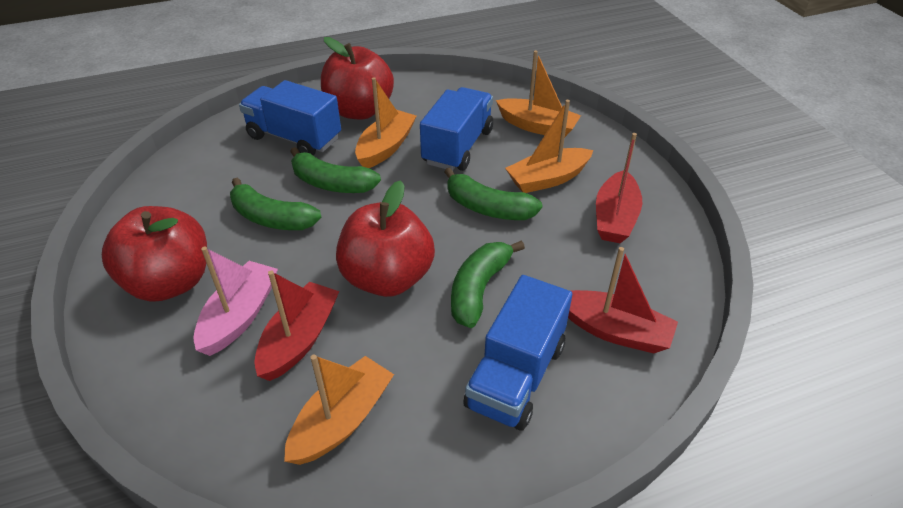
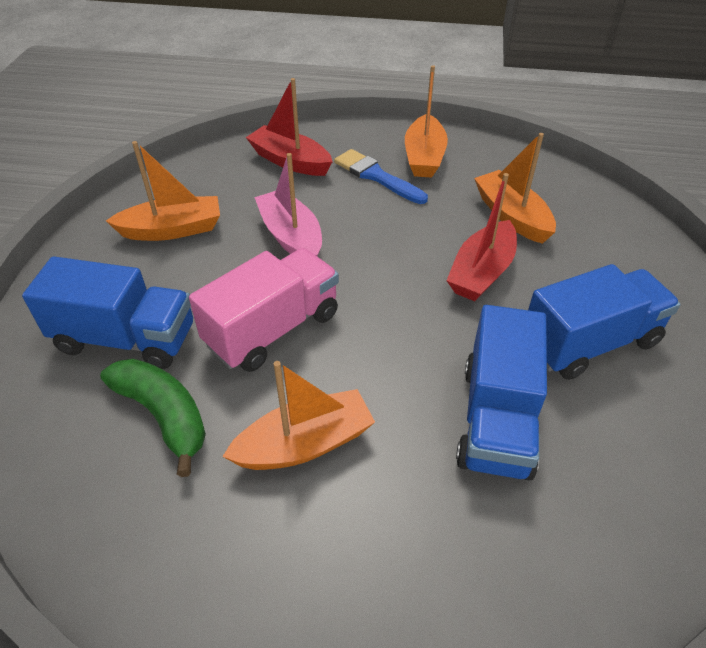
blue brush: none = 0 -> [334,149,428,204] = 1
green banana: [230,178,321,230] [290,147,381,193] [444,168,542,220] [451,241,525,328] = 4 -> [100,359,206,477] = 1
pink truck: none = 0 -> [189,248,339,372] = 1
red apple: [102,206,207,302] [321,37,394,119] [336,180,435,297] = 3 -> none = 0
red boat: [254,271,339,381] [568,247,678,354] [596,133,642,243] = 3 -> [246,78,333,176] [446,173,517,301] = 2

